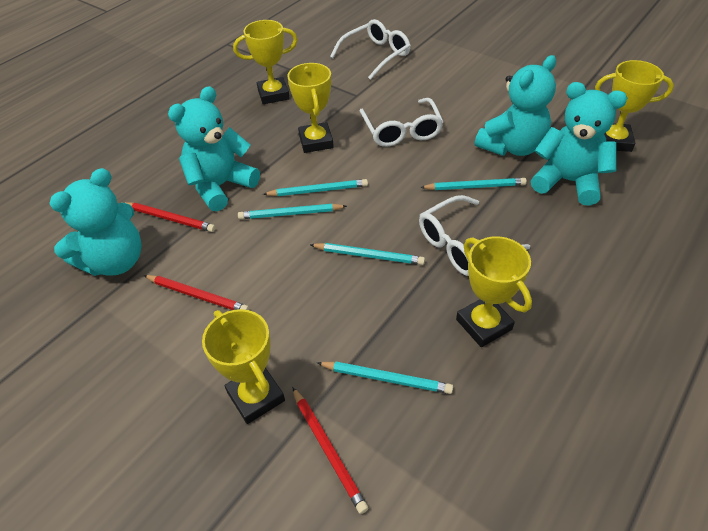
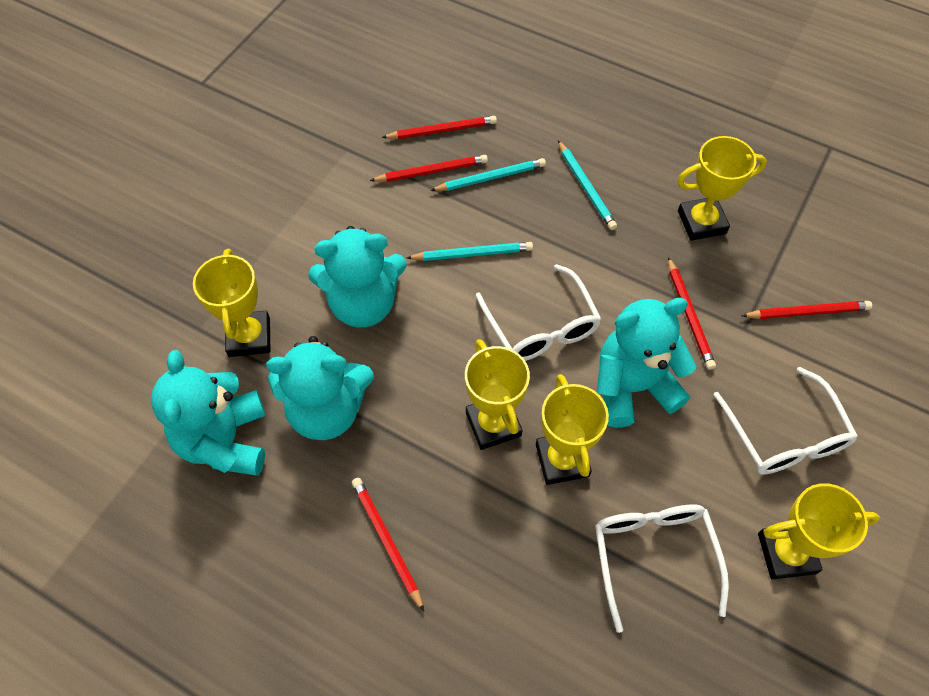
red pencil: [124,202,216,232] [143,275,249,310] [292,387,368,514] = 3 -> [352,478,424,612] [370,155,488,182] [382,116,497,139] [668,257,716,370] [742,301,872,319] = 5
turquoise pencil: [238,204,347,219] [263,179,368,196] [310,243,425,265] [317,361,453,394] [420,178,527,190] = 5 -> [407,242,533,261] [430,158,546,191] [558,140,617,230] = 3

